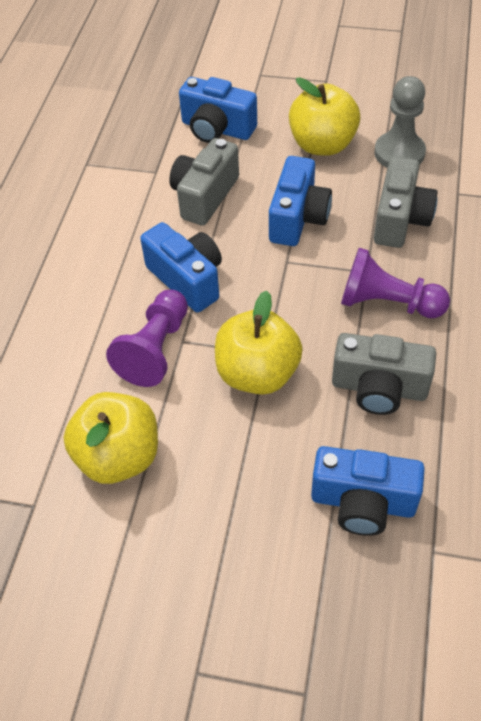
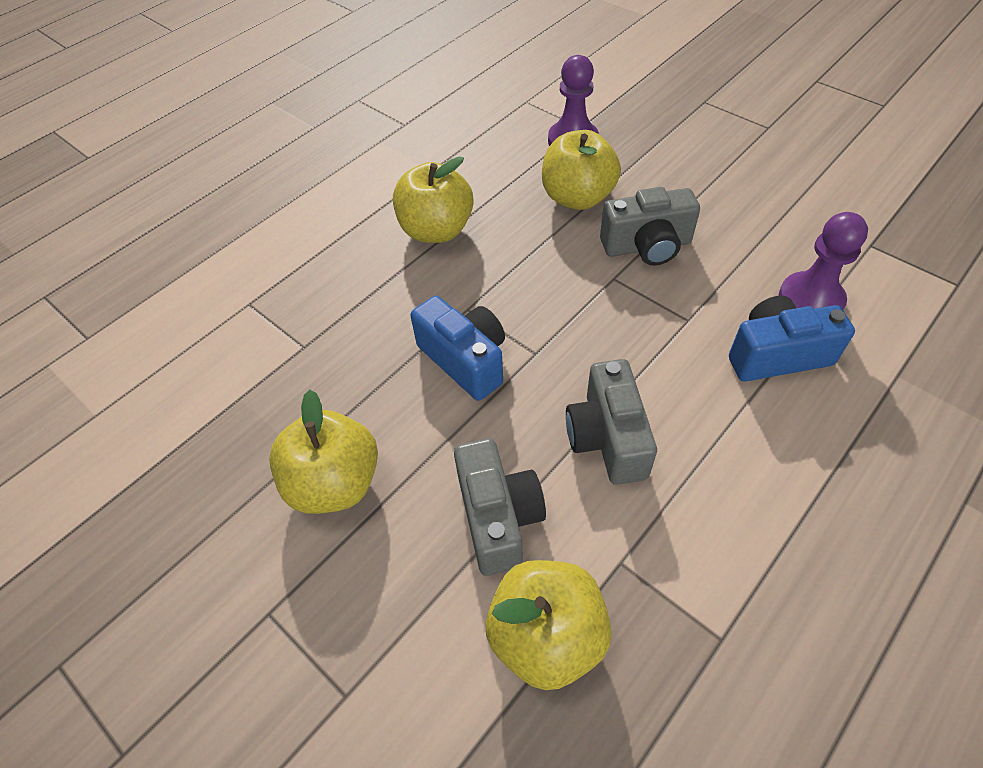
blue camera: [140,222,222,312] [179,77,257,143] [269,156,332,246] [311,446,425,536] = 4 -> [410,296,505,401] [729,296,855,382] = 2
grey pawn: [374,76,426,168] = 1 -> none = 0
yellow apple: [64,392,158,484] [215,291,303,395] [289,78,360,156] = 3 -> [269,390,378,514] [393,156,474,243] [486,560,612,690] [542,130,621,210] = 4

